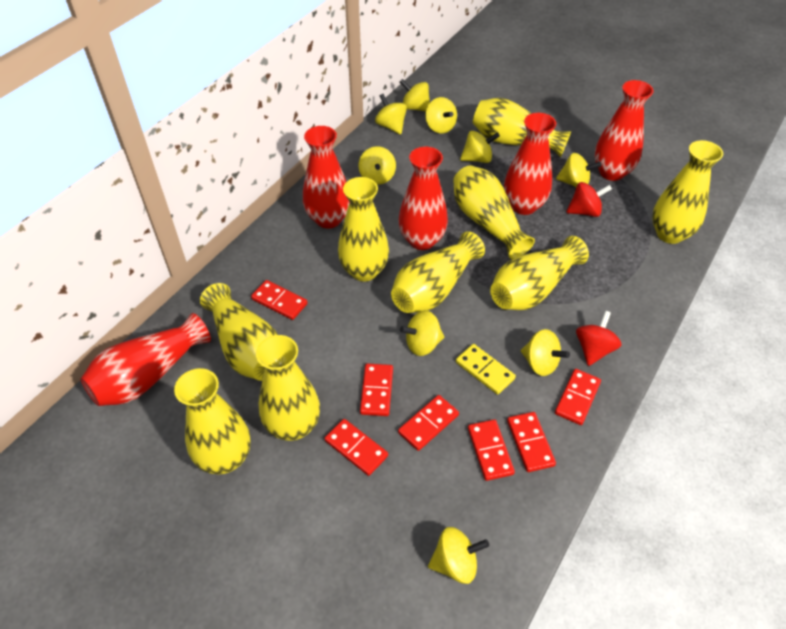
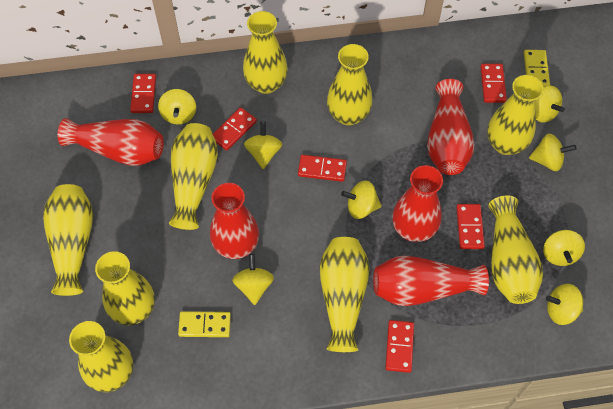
red domino: [251,280,308,320] [324,419,388,476] [360,363,393,416] [398,395,459,451] [468,420,515,481] [507,412,556,472] [555,369,601,425] = 7 -> [130,74,156,113] [213,107,257,151] [298,155,347,182] [386,320,414,373] [457,204,485,249] [481,64,507,103] = 6
red spinning top: [566,182,612,217] [576,311,622,366] = 2 -> none = 0
yellow domino: [456,344,516,395] = 1 -> [178,311,231,337] [524,50,550,87] = 2
yellow spinning top: [358,146,396,185] [375,94,407,135] [400,79,430,112] [400,310,444,356] [425,97,457,134] [428,527,489,584] [460,131,500,163] [521,329,570,376] [556,153,601,187] = 9 -> [158,89,196,124] [232,254,274,305] [244,121,282,169] [341,180,382,219] [529,134,576,171] [535,86,565,123] [543,230,585,266] [546,284,583,325] = 8

